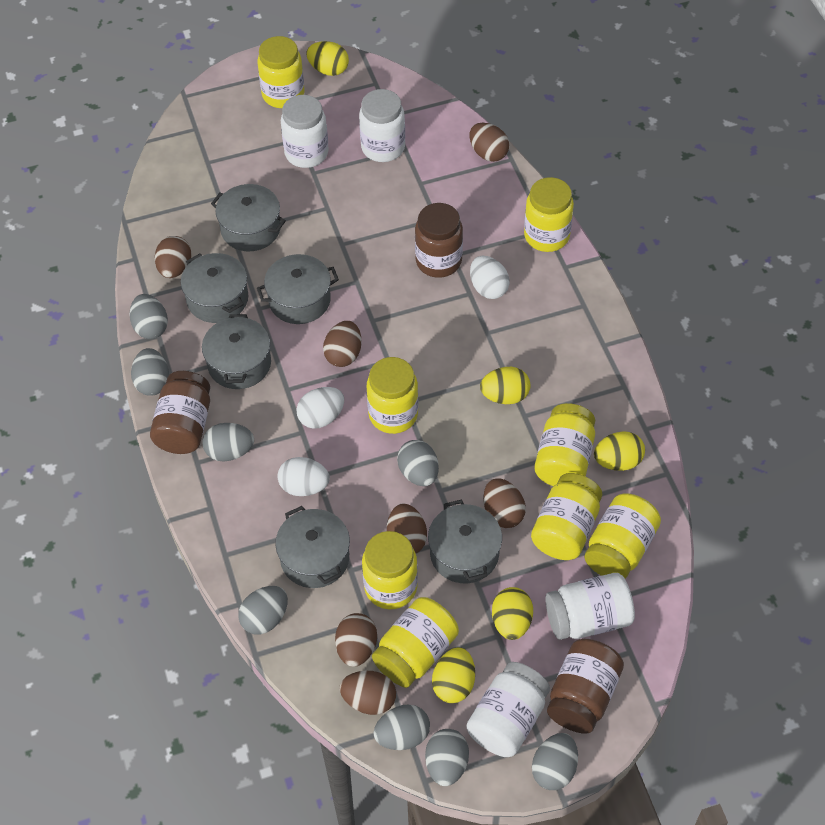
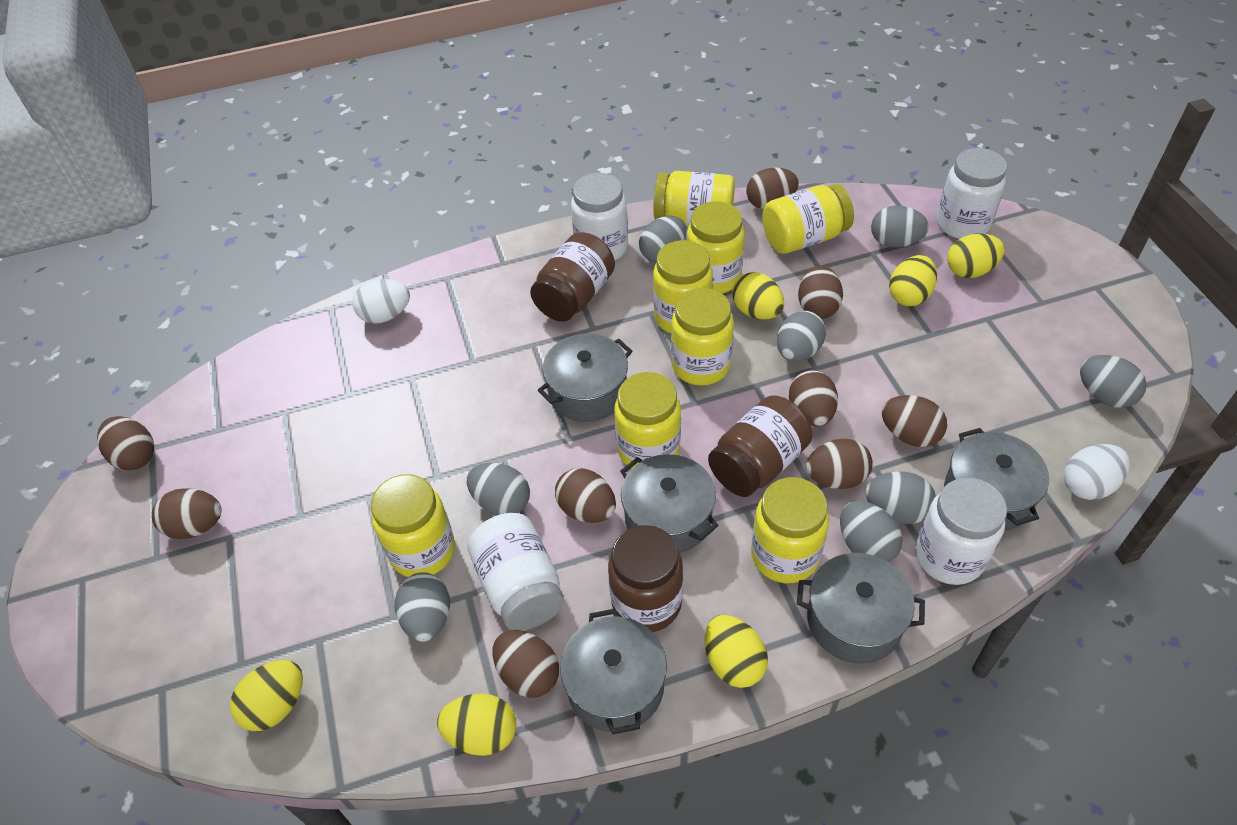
brown egg: [155,236,191,278] [323,321,362,367] [335,613,377,667] [340,671,396,715] [387,504,427,553] [469,123,509,162] [483,478,526,528] = 7 -> [97,416,154,470] [152,488,222,539] [493,630,559,698] [555,468,616,523] [746,168,799,209] [789,370,838,427] [798,265,843,319] [806,439,873,489] [882,395,947,447] = 9
grey pot: [181,253,248,323] [202,314,271,389] [211,184,286,251] [257,254,339,324] [276,506,350,588] [428,500,502,583] = 6 -> [538,334,632,422] [560,609,667,734] [620,454,719,553] [797,553,925,663] [944,428,1049,531] = 5
white egg: [278,457,330,496] [296,387,344,429] [470,256,510,299] = 3 -> [352,279,410,324] [1064,444,1130,500] = 2
yellow egg: [306,41,349,76] [432,647,475,703] [480,367,530,404] [492,587,533,640] [594,432,645,471] = 5 -> [230,660,303,731] [437,694,516,756] [705,615,768,688] [732,272,784,320] [889,255,937,306] [947,234,1005,278] = 6

